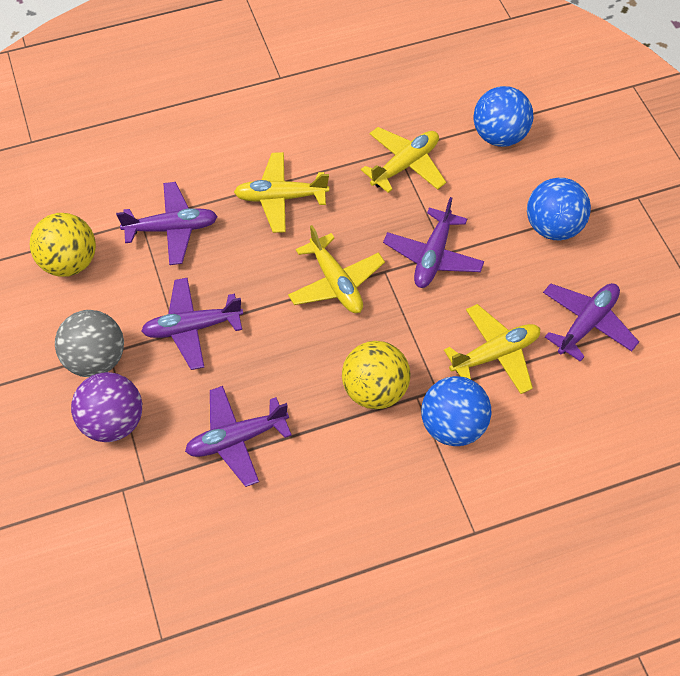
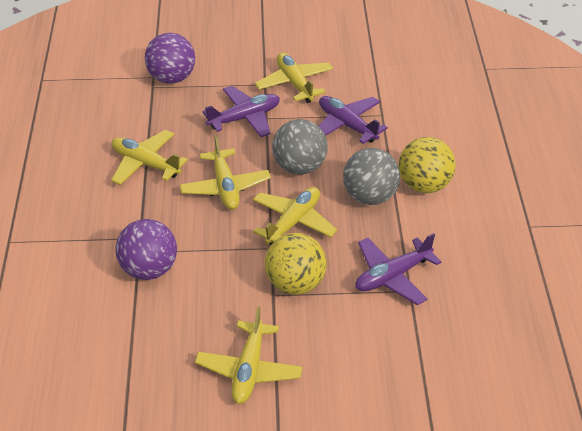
blue ball: [421,376,491,446] [473,86,533,147] [527,178,591,240] = 3 -> none = 0
grey ball: [55,310,124,377] = 1 -> [272,119,327,175] [343,148,400,205] = 2
purple ball: [71,372,142,442] = 1 -> [115,219,177,280] [145,33,195,84] = 2
purple plane: [116,182,218,265] [141,278,243,370] [185,386,292,487] [383,197,484,288] [543,283,639,362] = 5 -> [202,86,280,137] [319,96,388,144] [355,233,441,305] = 3
yellow plane: [234,152,329,233] [288,225,385,313] [361,127,446,193] [444,304,540,394] = 4 -> [111,130,188,185] [179,135,271,210] [195,306,303,404] [253,187,337,245] [255,53,333,103] = 5

